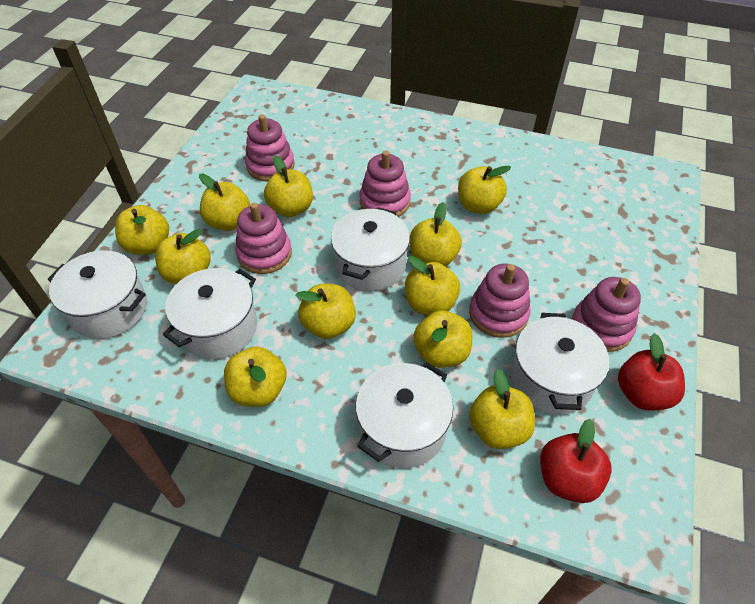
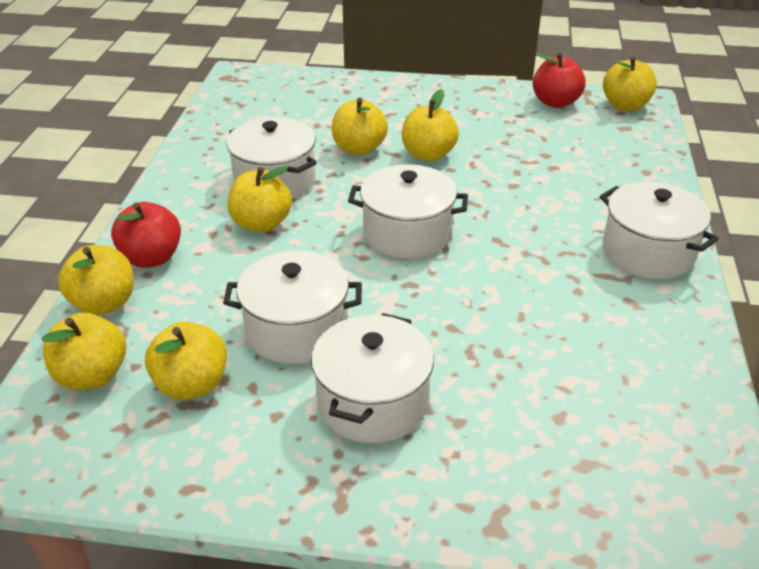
pink stacking toy: [235,203,292,274] [245,114,295,182] [360,150,411,217] [469,264,531,338] [572,277,641,352] = 5 -> none = 0
yellow apple: [115,205,169,255] [155,229,211,284] [199,174,250,231] [224,346,286,407] [264,156,313,217] [295,284,356,339] [405,256,460,315] [410,202,462,266] [413,310,472,368] [458,166,511,214] [469,369,535,449] = 11 -> [42,313,126,390] [58,245,134,315] [145,321,227,400] [227,166,292,232] [332,97,388,155] [402,89,459,161] [603,56,657,111] = 7

